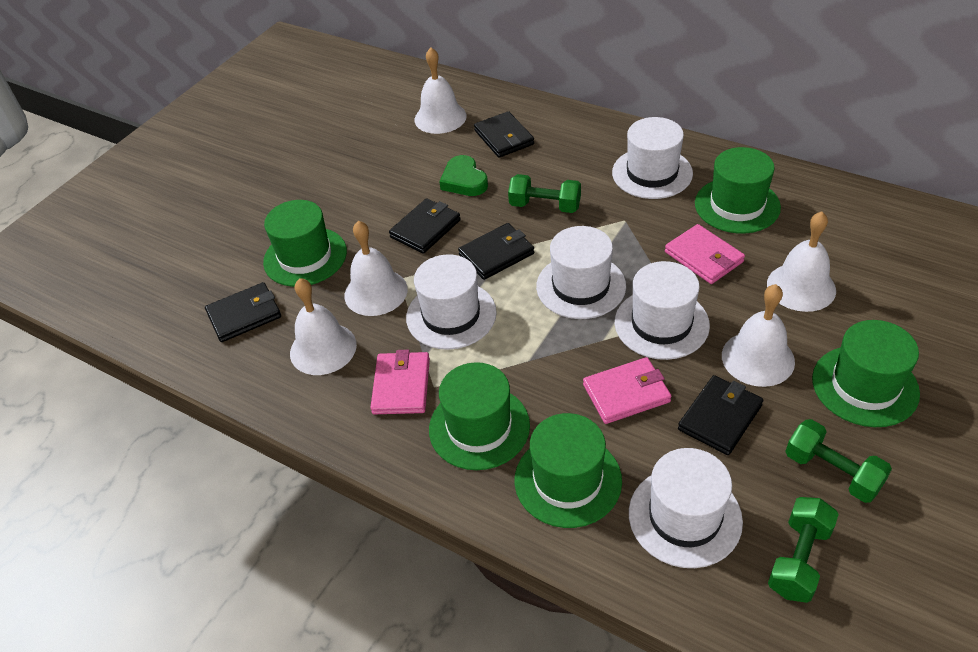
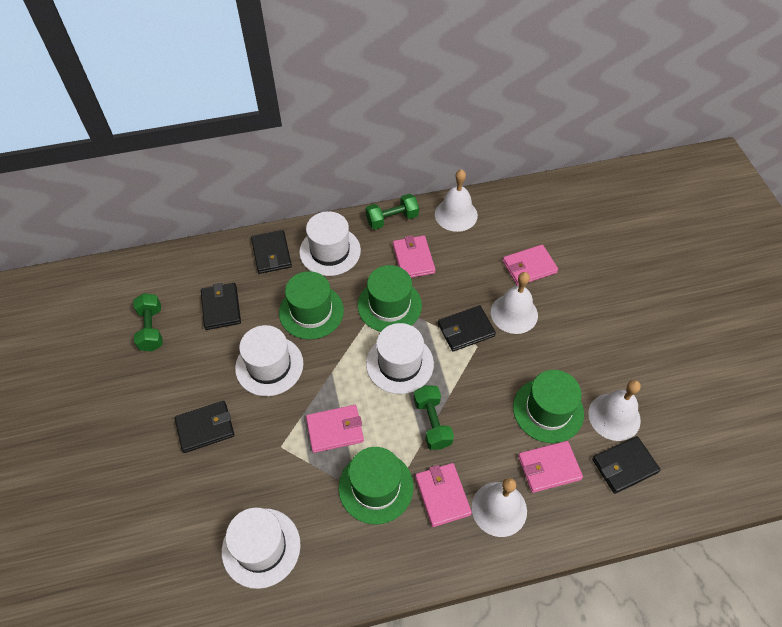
green hat: [263,200,347,287] [429,362,530,470] [514,413,622,528] [695,147,781,233] [812,320,920,427] = 5 -> [279,271,344,339] [339,447,413,524] [358,265,422,332] [513,370,584,443] = 4
green heart: [439,155,488,196] = 1 -> none = 0
pink wallet: [370,350,430,414] [583,357,672,424] [665,224,745,284] = 3 -> [306,405,364,453] [393,235,435,278] [415,463,472,527] [503,245,558,286] [518,441,583,493] = 5
white bell: [290,278,357,375] [344,221,408,316] [414,47,467,134] [722,284,795,387] [767,211,836,312] = 5 -> [435,169,478,232] [472,478,527,537] [491,272,538,334] [588,380,641,441] = 4
white hat: [406,254,497,350] [536,226,626,319] [612,117,693,199] [615,261,710,360] [629,448,743,568] = 5 -> [222,507,301,589] [235,325,303,396] [299,211,361,276] [366,323,434,394] = 4

